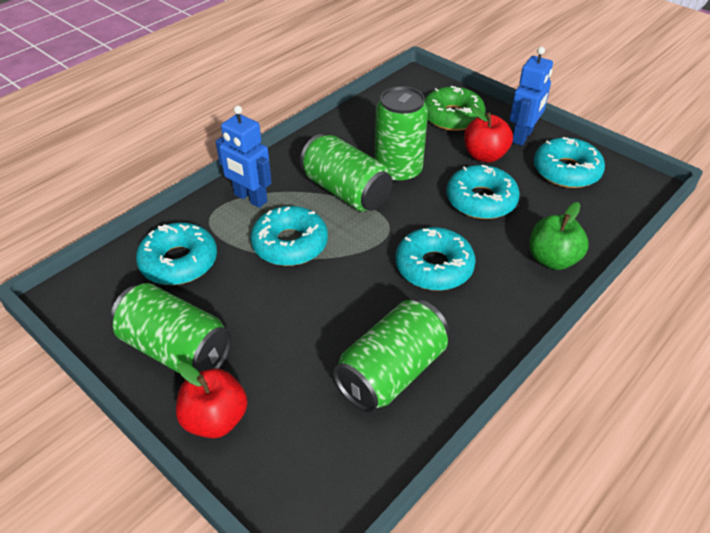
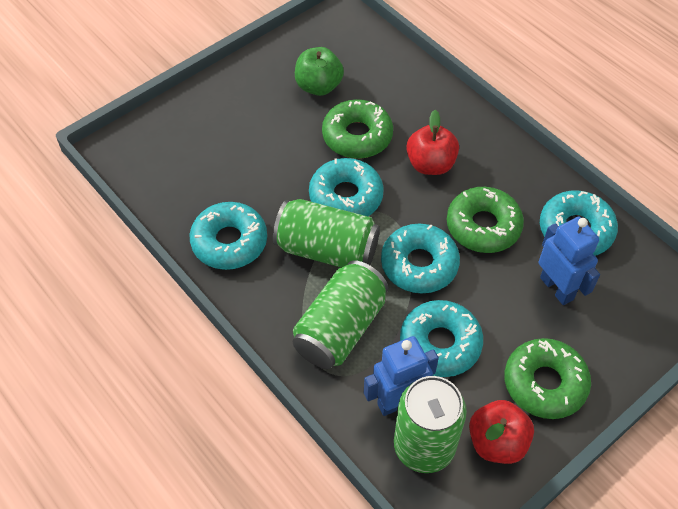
green can: [110,283,232,374] [300,134,393,212] [333,300,449,413] [375,86,428,183] = 4 -> [273,199,380,267] [293,261,388,369] [394,376,467,473] = 3
green donut: [425,86,485,131] = 1 -> [322,99,393,159] [447,187,524,253] [504,338,591,419] = 3

